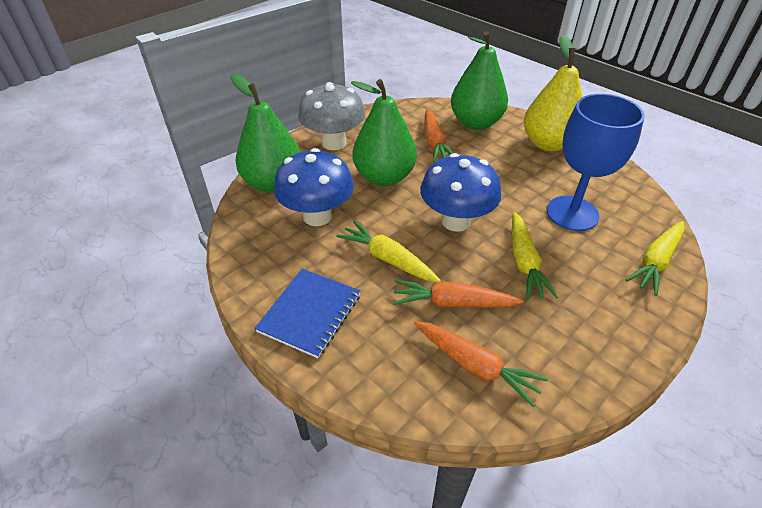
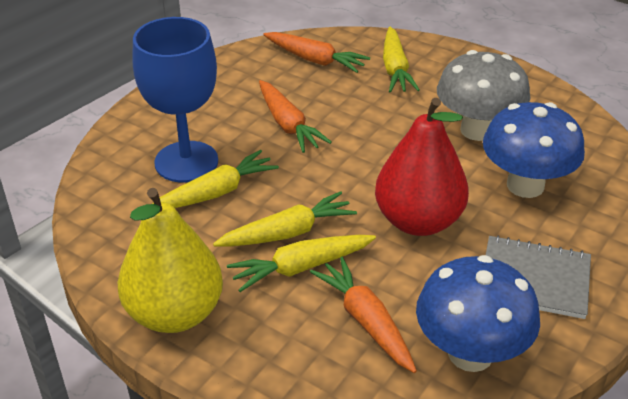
blue notebook: [255,269,360,358] = 1 -> none = 0
green pear: [230,74,301,192] [351,79,417,186] [451,31,508,130] = 3 -> none = 0
grey notebook: none = 0 -> [486,235,591,319] = 1
red pear: none = 0 -> [375,98,469,236] = 1
yellow carrot: [336,221,441,282] [512,212,558,299] [625,221,685,296] = 3 -> [152,150,279,208] [213,191,357,247] [227,235,376,292] [383,27,420,93] = 4

